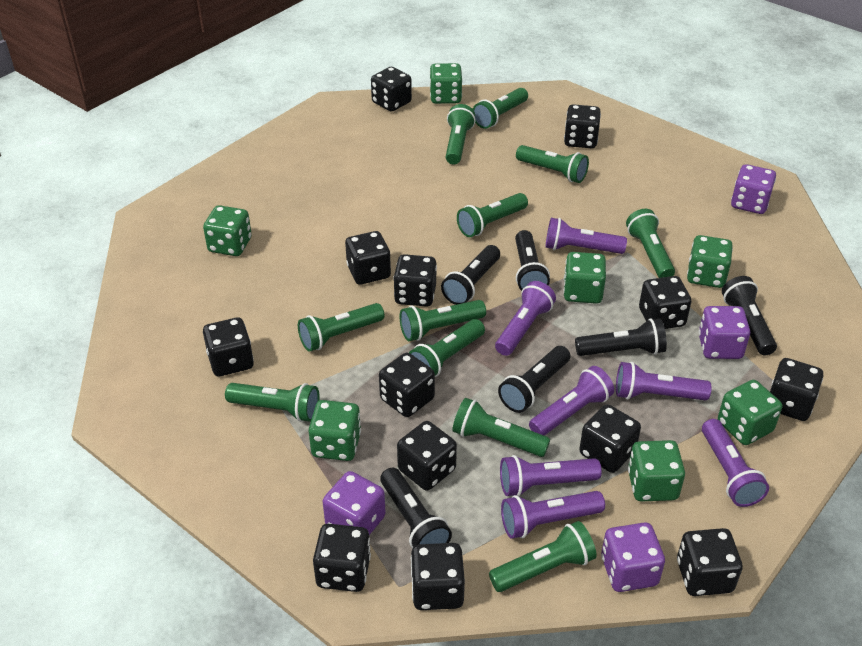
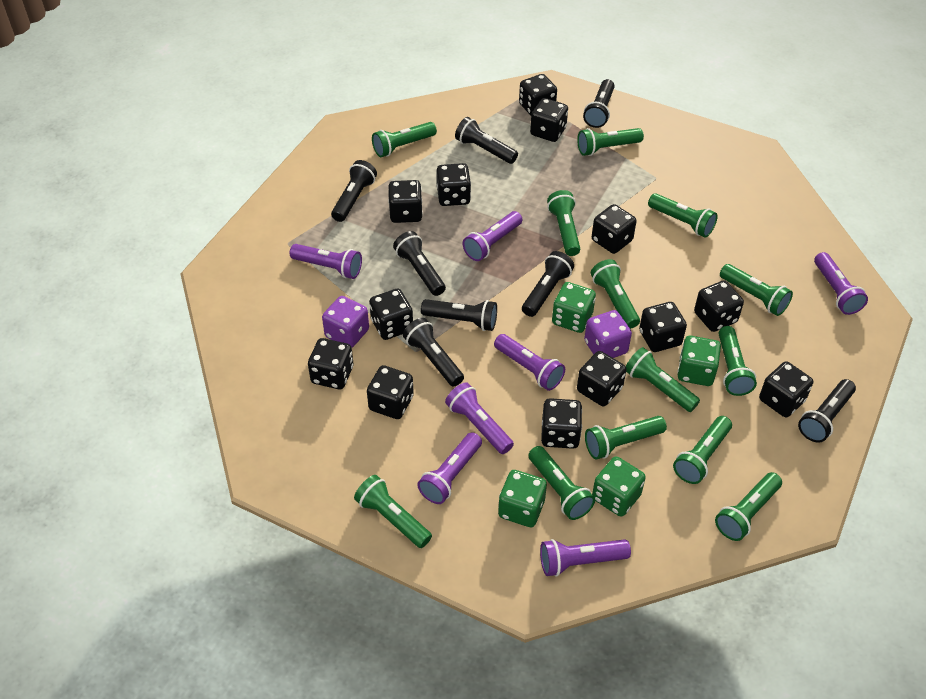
black flashlight: [380,468,452,548] [441,245,500,305] [498,346,570,413] [515,230,550,291] [575,318,667,356] [722,276,777,355] = 6 -> [331,160,377,222] [393,231,446,296] [403,318,464,386] [421,299,497,331] [455,117,518,164] [522,251,574,317] [583,79,615,128] [798,379,856,443] = 8
green dice: [203,205,252,256] [308,400,361,461] [430,63,462,104] [563,252,606,304] [628,440,685,502] [687,235,733,288] [718,380,782,445] = 7 -> [498,470,547,527] [552,282,596,333] [592,456,646,517] [677,336,721,386] = 4
green flashlight: [225,383,320,422] [298,303,385,352] [399,300,486,341] [409,319,485,377] [446,104,476,164] [452,398,550,457] [457,193,528,237] [473,88,528,129] [489,521,597,592] [516,145,589,183] [626,209,675,278] = 11 -> [354,475,432,548] [372,122,437,157] [528,446,595,520] [547,190,580,256] [577,128,644,156] [585,416,667,459] [591,259,640,329] [626,347,700,412] [648,193,718,238] [673,416,732,484] [715,472,782,541] [718,326,757,396] [720,264,793,316] = 13
purple dice: [323,471,386,535] [601,522,665,592] [698,306,750,359] [731,164,776,214] = 4 -> [322,296,369,347] [584,310,632,358] = 2

